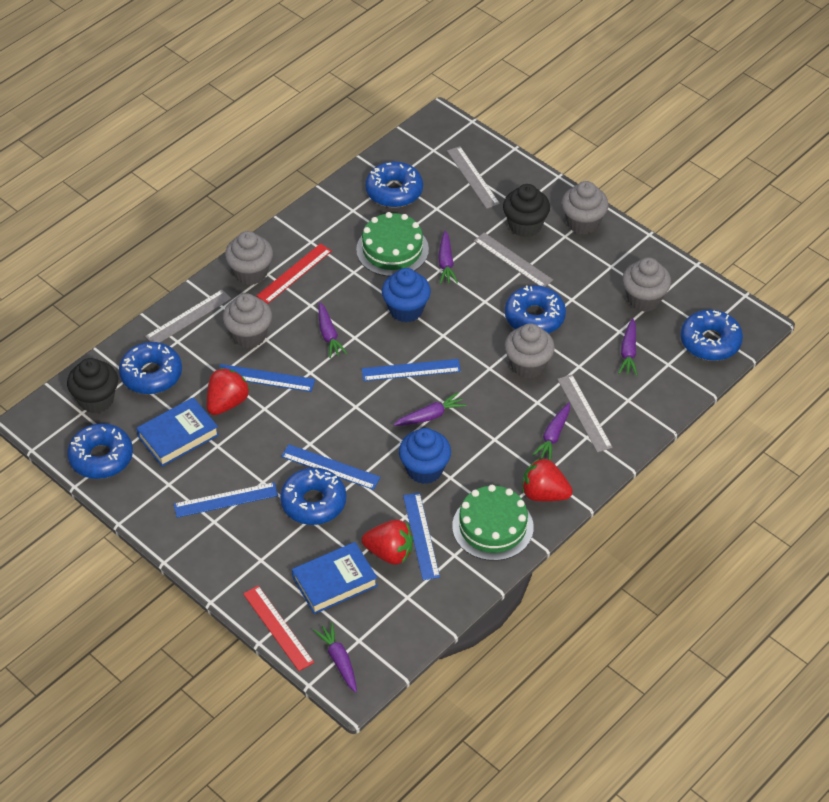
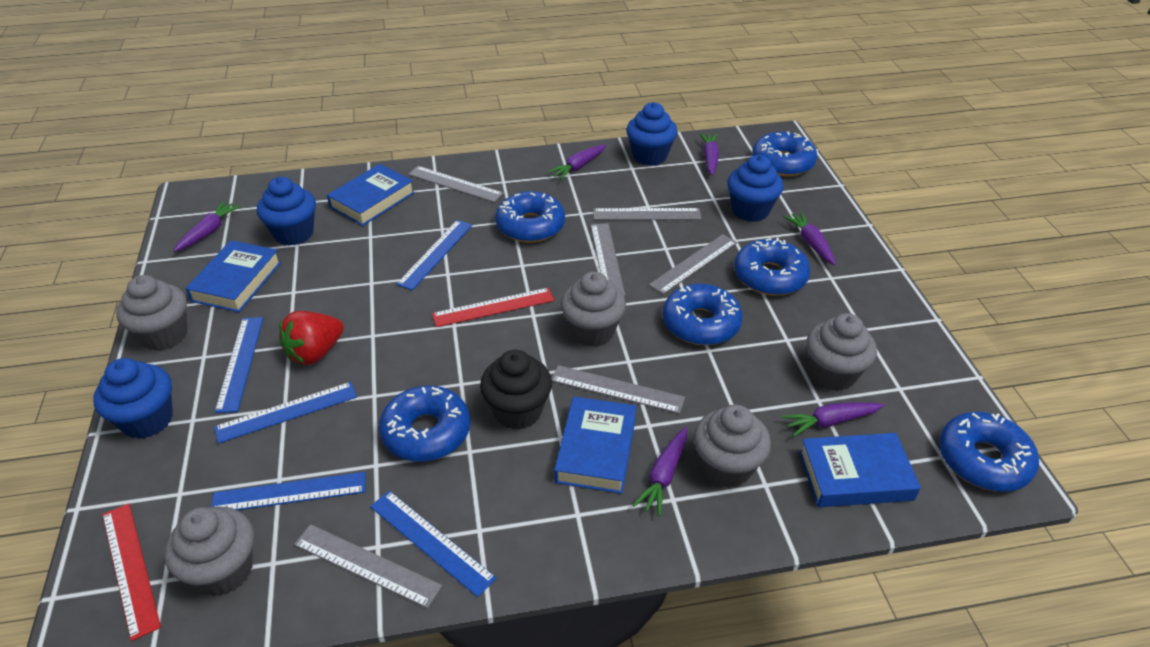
black cupcake: [67,358,118,414] [503,184,550,237] = 2 -> [480,350,552,430] = 1
blue book: [136,397,219,467] [292,542,378,614] = 2 -> [185,240,281,312] [327,164,415,226] [554,396,637,494] [799,433,921,507] = 4
blue cupcake: [382,268,431,322] [399,428,451,484] = 2 -> [93,358,173,439] [257,177,316,246] [626,102,678,166] [727,155,784,222] = 4
green cake: [356,212,429,276] [452,485,534,561] = 2 -> none = 0
grey ruler: [145,290,231,343] [447,146,500,209] [474,233,553,287] [557,375,613,452] = 4 -> [294,524,442,608] [408,166,504,203] [552,365,685,414] [591,223,625,296] [593,208,701,220] [649,234,737,294] = 6
red strawberry: [207,368,250,415] [362,519,413,565] [522,458,573,501] = 3 -> [279,311,344,365] = 1

